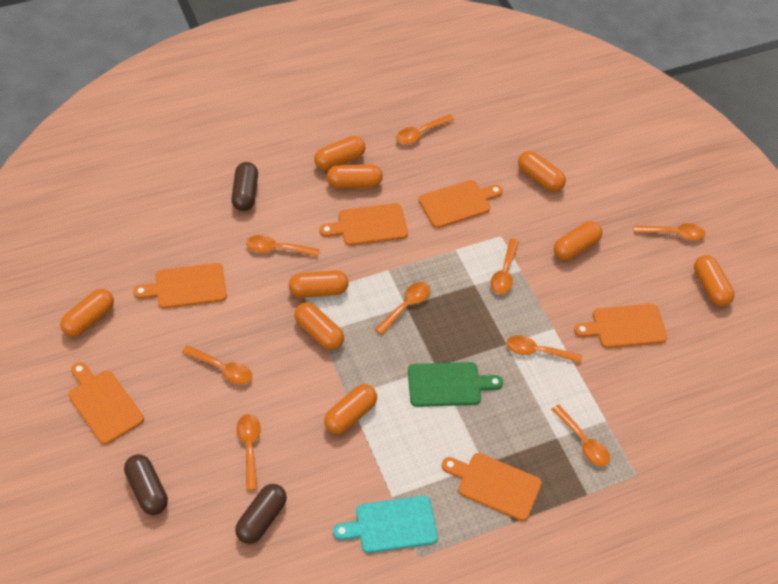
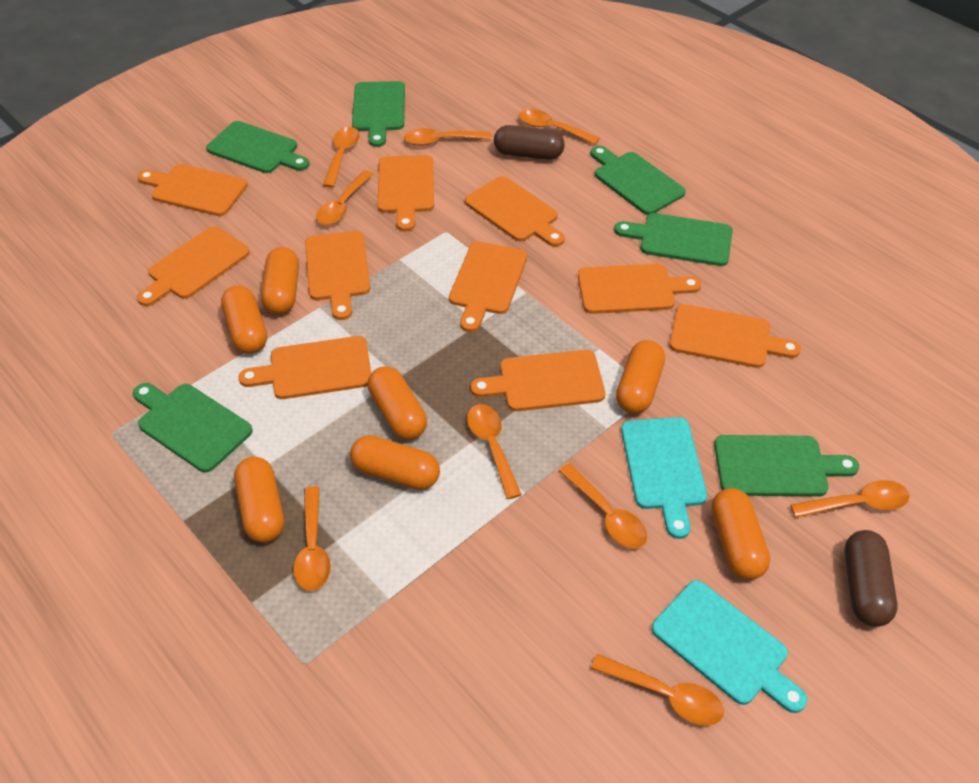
brown capsule: [124,454,168,515] [231,162,258,211] [235,484,287,544] = 3 -> [494,125,565,160] [845,530,897,627] = 2
green cutting board: [408,362,503,407] = 1 -> [133,383,253,473] [206,121,309,173] [352,81,405,147] [590,146,686,215] [614,213,733,266] [714,435,859,496] = 6
orange capsule: [60,289,114,337] [289,270,349,298] [294,302,344,350] [314,136,365,170] [324,384,377,434] [327,164,383,189] [518,151,566,192] [554,221,602,260] [694,255,735,307] = 9 -> [221,285,267,354] [234,457,284,543] [261,247,299,314] [350,435,440,490] [368,366,427,440] [616,340,665,414] [711,488,770,580] = 7
orange cutting board: [68,362,144,444] [133,263,227,309] [320,203,408,246] [419,180,503,228] [442,453,542,521] [574,304,667,348] = 6 -> [137,164,248,216] [137,226,250,306] [238,336,371,399] [305,231,370,320] [378,155,434,232] [449,241,527,332] [465,176,565,247] [471,350,605,411] [578,264,701,314] [669,304,801,368] = 10
turquoise cutting board: [333,496,438,553] = 1 -> [621,417,707,539] [652,580,807,713] = 2

